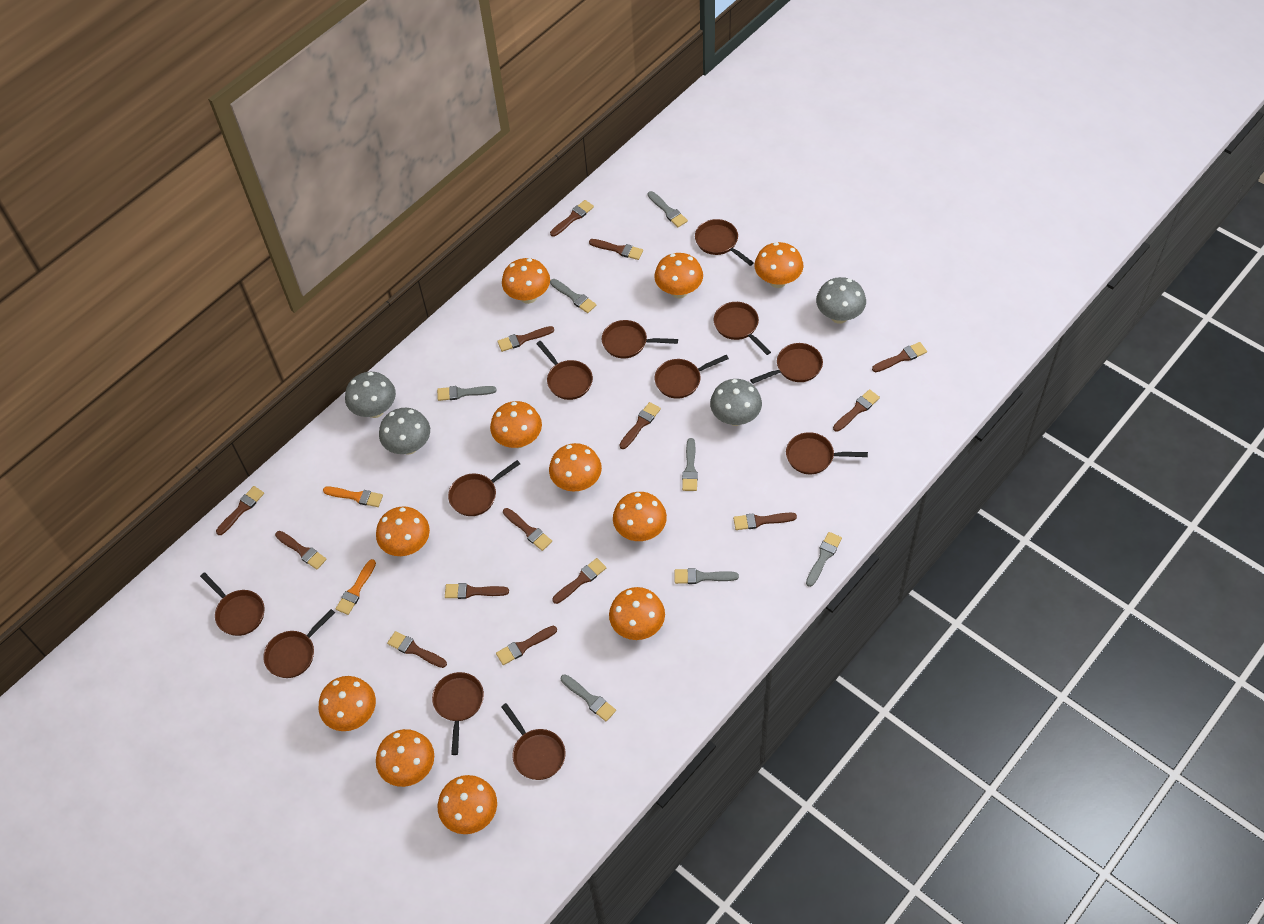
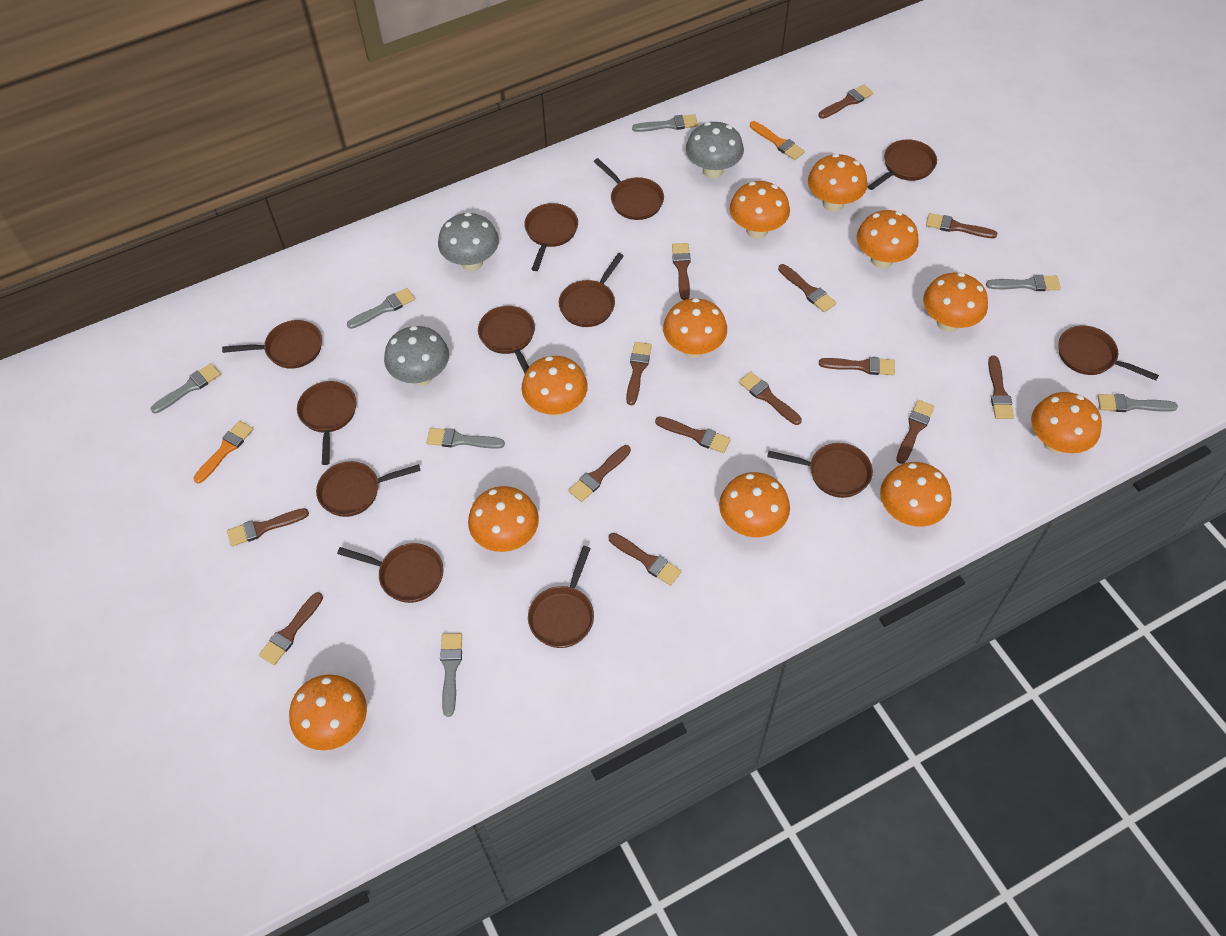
grey mushroom: [345,372,396,418] [379,408,430,455] [710,379,762,426] [816,277,866,324] = 4 -> [384,326,449,386] [438,212,499,271] [686,122,744,179] = 3

